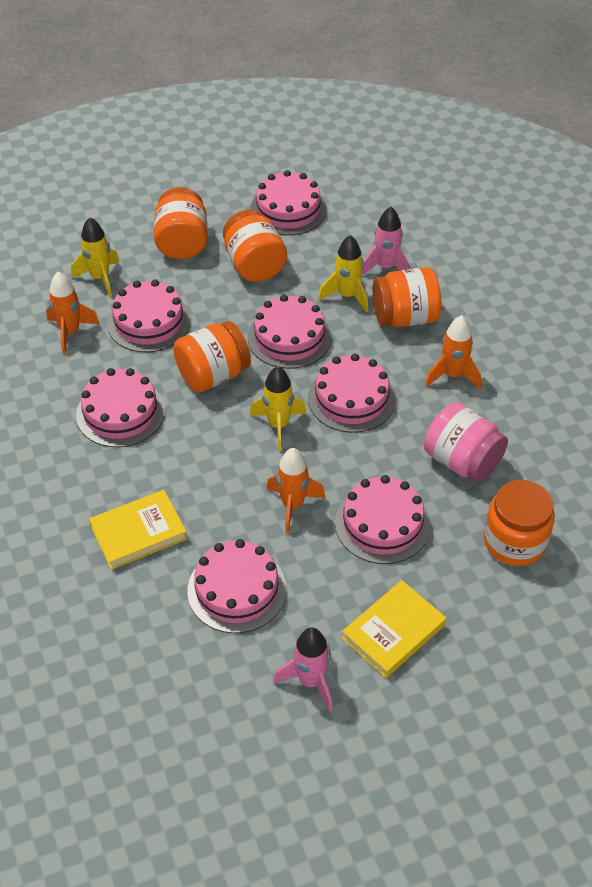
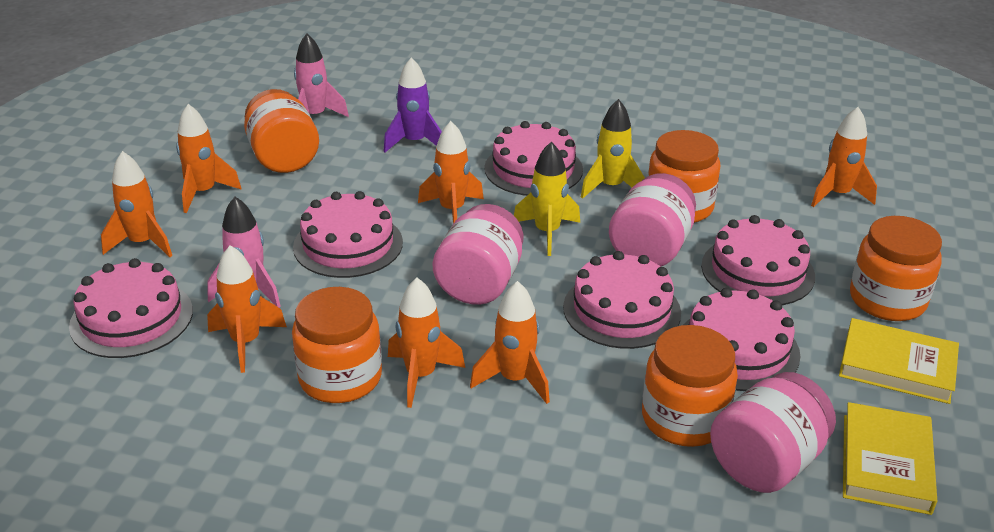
orange rocket: [46,272,100,354] [266,448,325,534] [425,315,481,389] = 3 -> [101,151,172,257] [176,104,242,213] [207,245,287,373] [388,278,465,408] [418,121,484,224] [470,281,550,404] [811,107,877,207] = 7
pink cake: [76,368,165,447] [107,280,191,352] [187,539,287,633] [248,295,332,369] [250,170,327,235] [308,354,396,433] [335,475,430,564] = 7 -> [69,258,193,358] [293,191,403,278] [484,121,583,196] [563,251,681,349] [683,288,801,391] [701,215,815,305] = 6
pink jar: [424,402,508,482] = 1 -> [433,204,523,305] [609,173,696,266] [710,372,836,493] = 3
purple rocket: none = 0 -> [384,57,442,152] = 1
yellow rocket: [71,217,119,297] [250,366,306,451] [318,235,368,313] = 3 -> [514,142,580,256] [581,99,645,199] = 2

